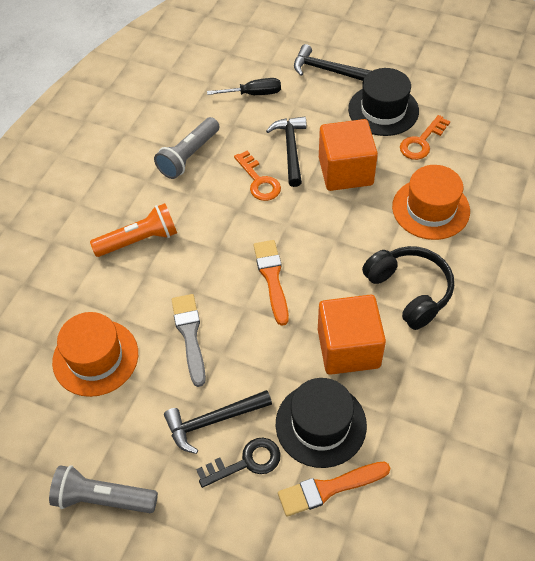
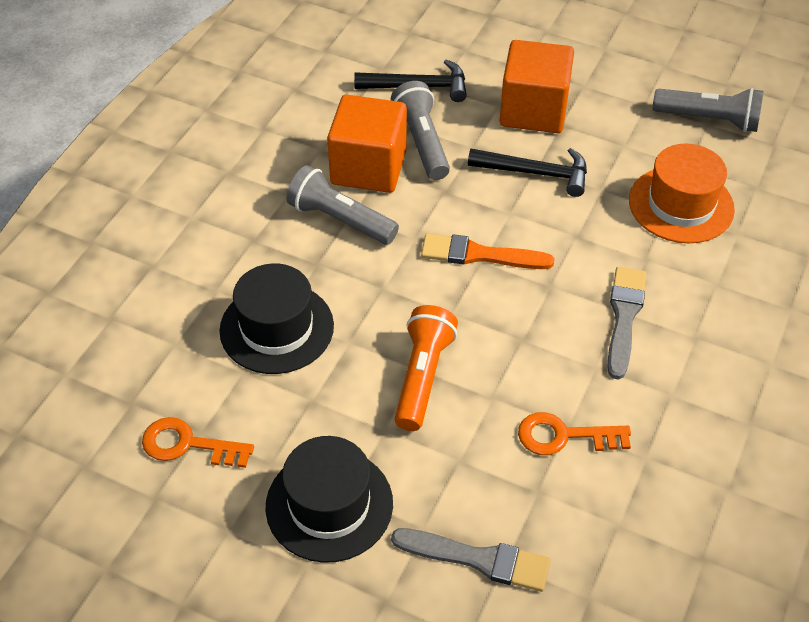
black hammer: [164,390,272,454] [266,116,307,187] [294,44,371,81] = 3 -> [354,60,467,102] [468,148,587,197] = 2
black headphones: [362,246,454,330] = 1 -> none = 0
black key: [196,438,281,488] = 1 -> none = 0
black screwdriver: [207,78,281,95] = 1 -> none = 0
grey brush: [172,294,206,387] = 1 -> [391,528,551,592] [607,267,647,380] = 2
grey flashlight: [49,465,158,513] [154,117,220,179] = 2 -> [286,165,399,244] [391,81,450,180] [653,88,764,132] = 3
orange brush: [254,240,289,326] [278,462,390,517] = 2 -> [421,233,555,269] = 1
orange hat: [52,312,138,397] [392,165,470,240] = 2 -> [629,144,735,243] = 1

